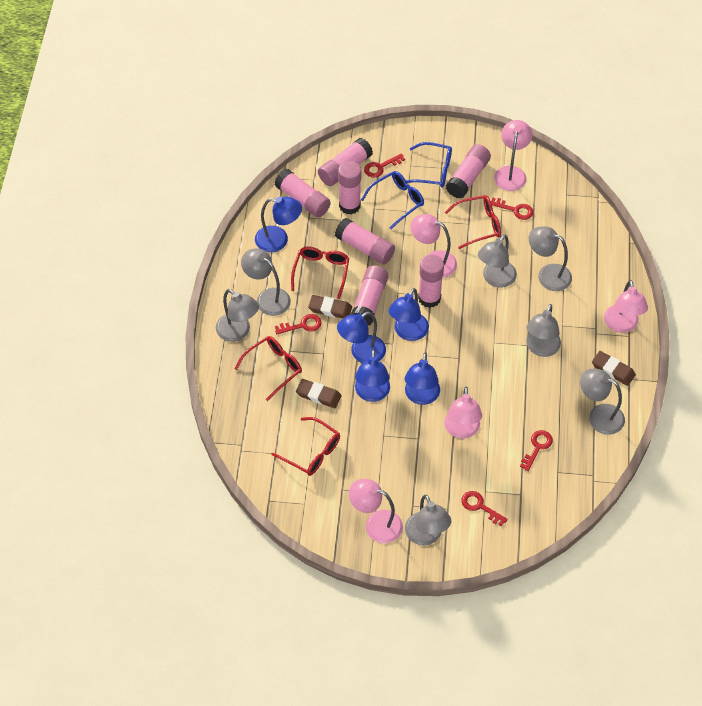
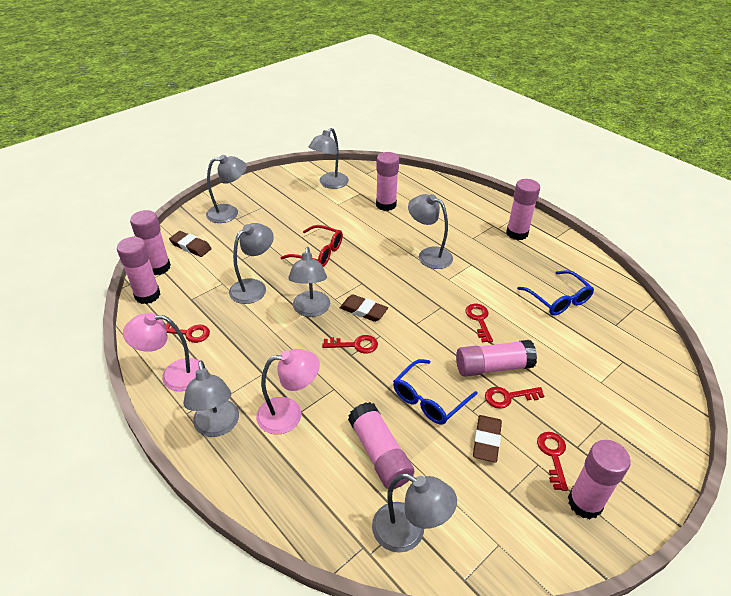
blue lamp: [255,197,302,252] [337,312,386,363] [355,349,390,402] [389,288,429,341] [405,352,440,405] = 5 -> none = 0
pink lamp: [349,479,403,543] [410,214,457,278] [444,387,482,439] [494,120,532,191] [604,280,648,333] = 5 -> [123,313,199,391] [256,349,320,435] = 2
red glasses: [235,336,302,401] [271,417,340,476] [291,246,349,299] [445,195,501,249] = 4 -> [280,225,343,267] = 1

